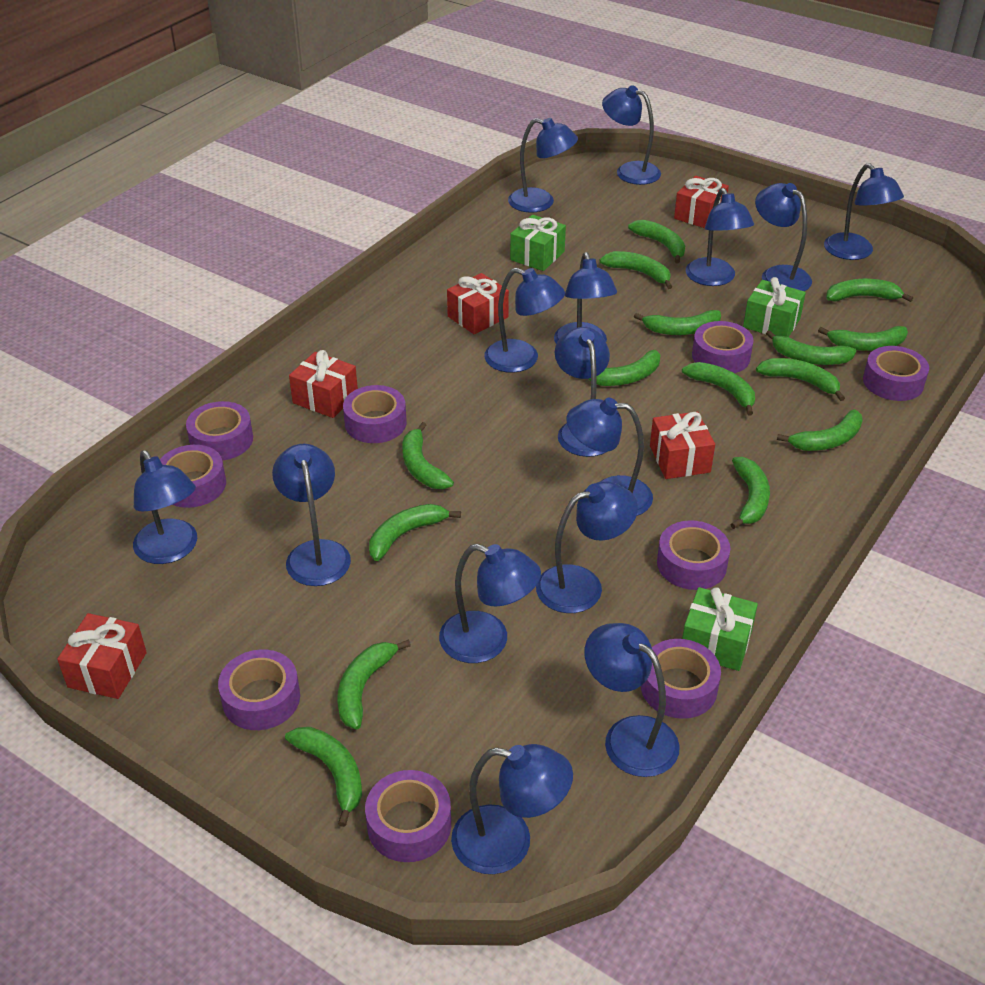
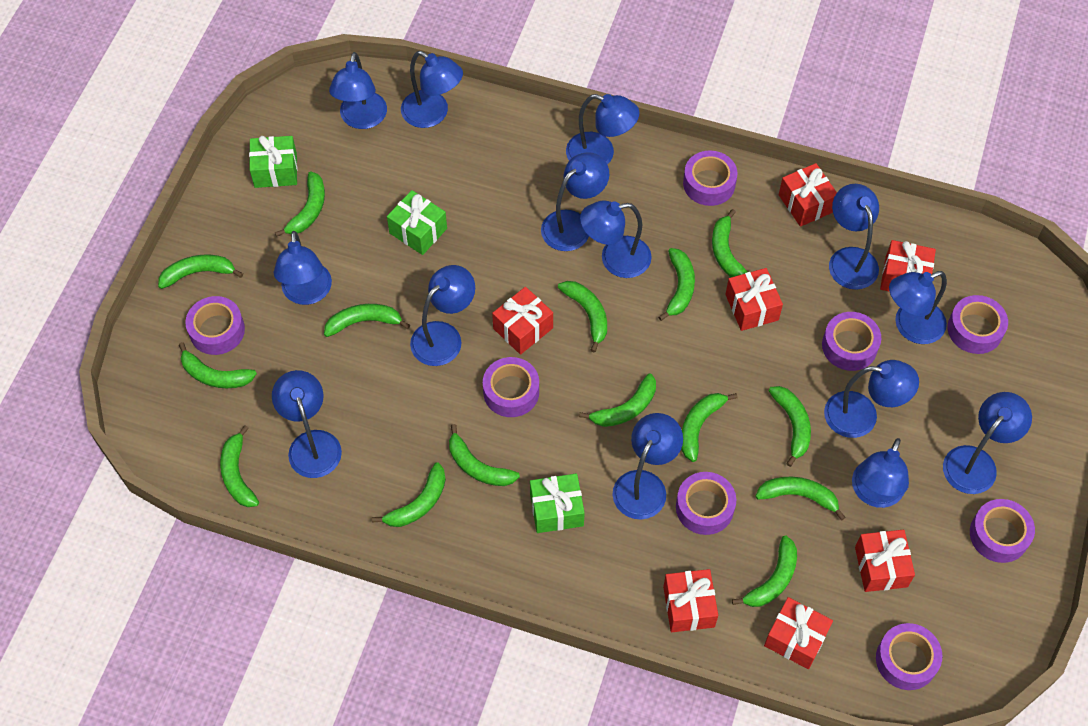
blue lamp: [133,450,197,564] [272,444,351,586] [439,544,541,663] [451,744,573,874] [484,268,565,373] [508,118,578,212] [536,481,638,613] [554,252,617,344] [555,327,610,457] [567,397,653,516] [584,623,680,777] [602,85,661,185] [686,188,754,286] [755,183,812,291] [824,163,904,260] = 15 -> [272,370,342,478] [273,231,332,305] [329,52,387,129] [401,51,463,128] [410,265,475,366] [541,152,609,251] [566,94,639,164] [580,201,652,278] [613,413,683,519] [824,360,919,438] [829,184,879,290] [852,438,909,508] [889,271,947,344] [943,392,1032,494] = 14
purple tape: [160,445,226,508] [186,401,253,461] [218,650,300,730] [343,385,407,443] [365,770,451,862] [641,639,721,719] [657,520,730,590] [692,321,753,373] [863,346,929,401] = 9 -> [185,296,245,355] [483,357,539,417] [676,472,736,535] [683,150,738,206] [822,312,881,371] [876,623,942,690] [947,295,1008,354] [970,499,1035,563] = 8
red gift: [57,613,147,699] [289,350,358,418] [447,273,509,334] [650,411,715,479] [674,176,729,228] = 5 -> [492,287,553,355] [663,569,718,632] [725,268,783,331] [764,597,833,669] [779,163,837,227] [855,530,915,592] [880,240,936,292] = 7

